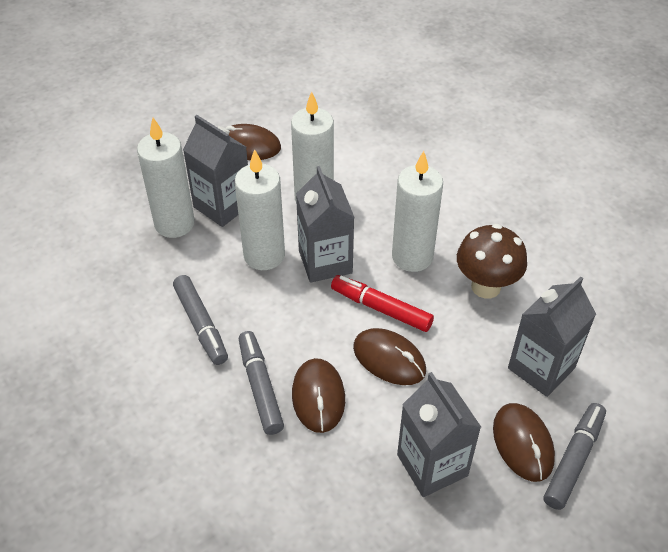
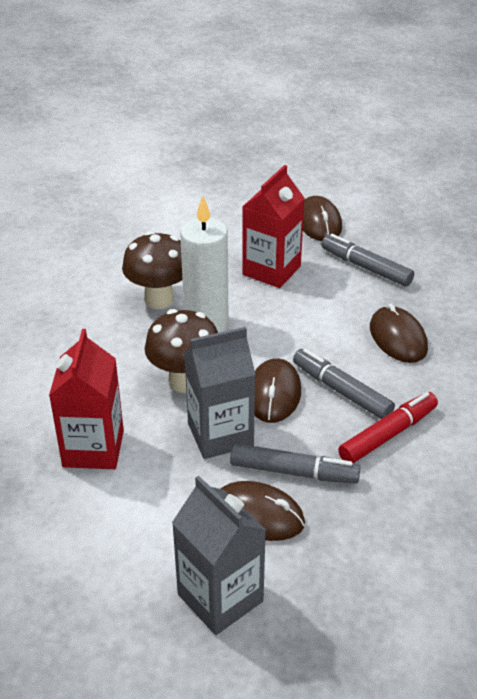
brown mushroom: [457,224,527,298] = 1 -> [122,231,182,309] [145,309,218,393] = 2
grey carton: [183,115,248,227] [296,166,354,283] [397,372,481,497] [508,276,596,397] = 4 -> [172,476,266,635] [184,327,256,459] = 2
red carton: none = 0 -> [49,329,124,469] [242,165,305,288] = 2
white candle: [137,118,195,238] [235,149,285,270] [291,91,334,204] [392,151,443,272] = 4 -> [180,196,229,333] = 1

